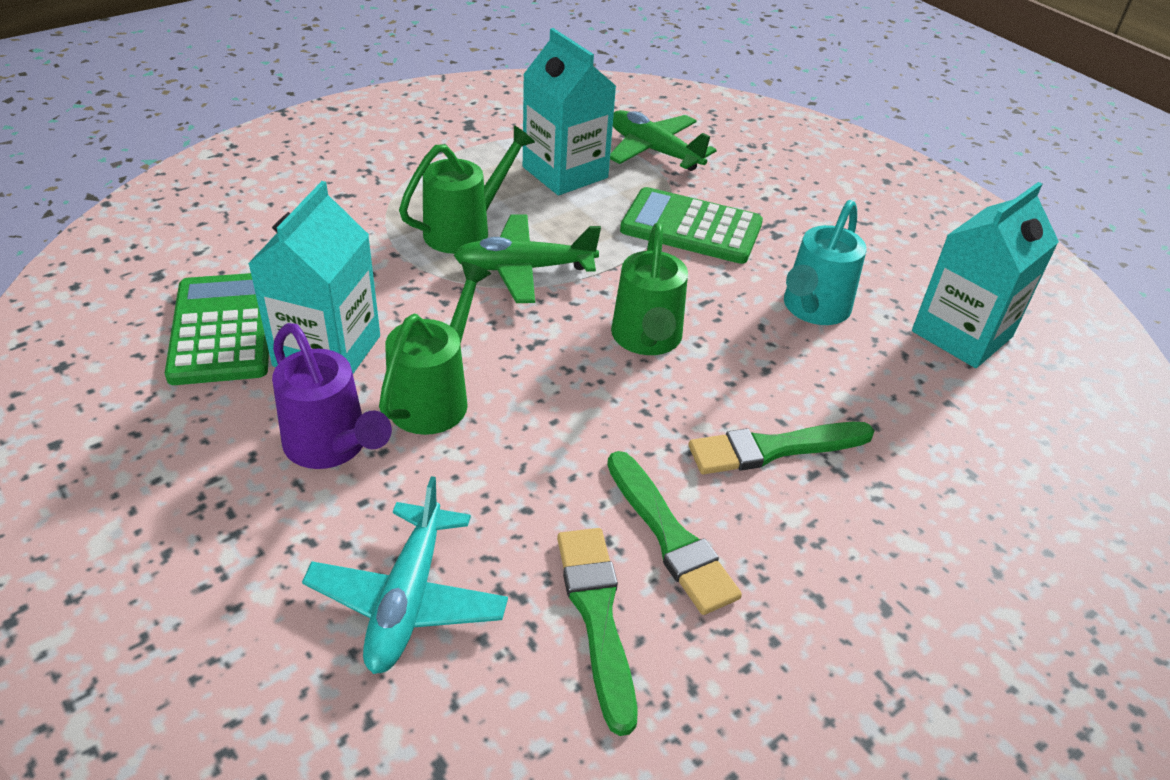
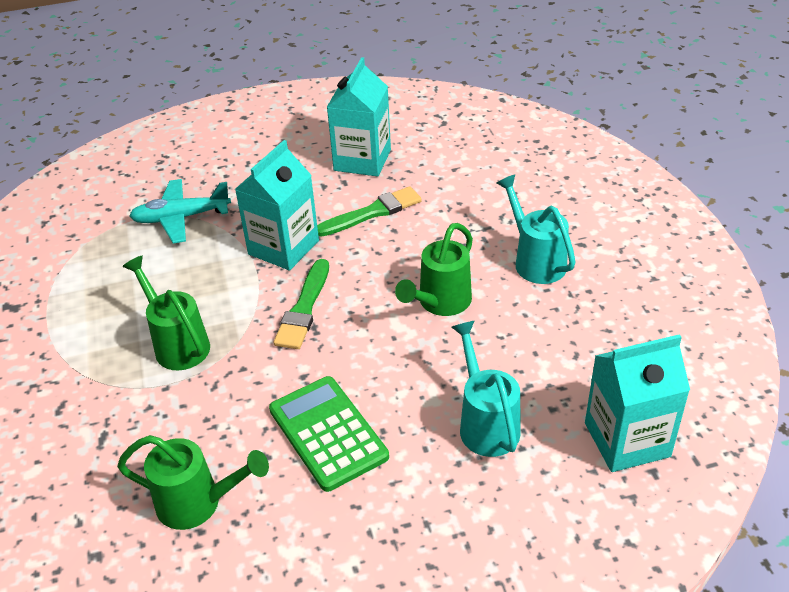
green brush: [557,528,638,736] [607,451,742,615] [689,422,874,474] = 3 -> [273,259,329,349] [317,186,422,237] = 2
green calculator: [165,273,269,385] [620,187,763,264] = 2 -> [269,376,389,492] = 1
green plane: [454,214,601,303] [610,110,717,171] = 2 -> none = 0
purple watering can: [272,323,392,469] = 1 -> none = 0
turquoise watering can: [784,200,866,325] = 1 -> [451,321,521,457] [496,175,576,284] = 2

